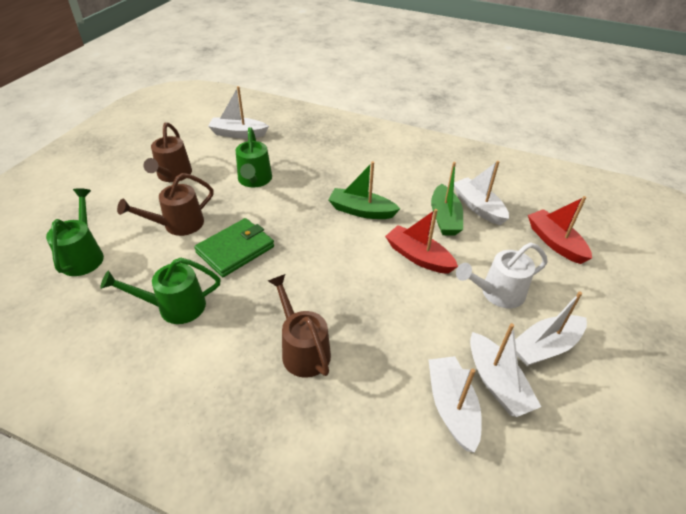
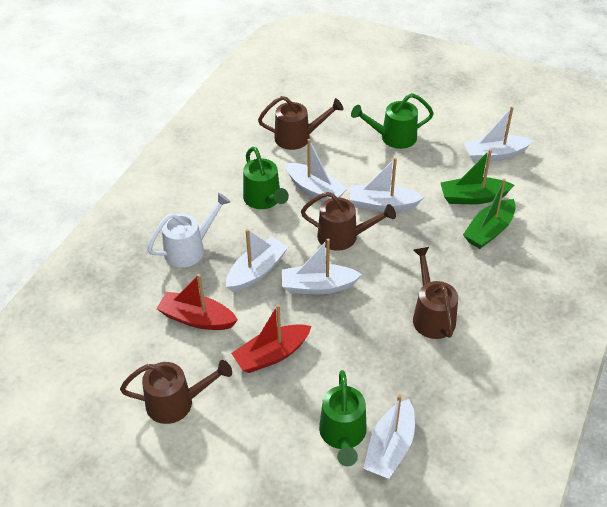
brown watering can: [117,173,214,236] [143,123,192,182] [268,274,331,378] = 3 -> [120,360,232,424] [258,96,344,150] [301,192,396,251] [413,247,458,339] = 4
green wallet: [194,218,274,277] = 1 -> none = 0
white boat: [208,86,269,138] [429,356,482,453] [454,161,509,225] [470,323,541,417] [515,291,587,366] = 5 -> [226,229,288,292] [282,238,362,294] [285,139,347,202] [350,157,424,212] [363,394,415,479] [464,106,533,162] = 6

